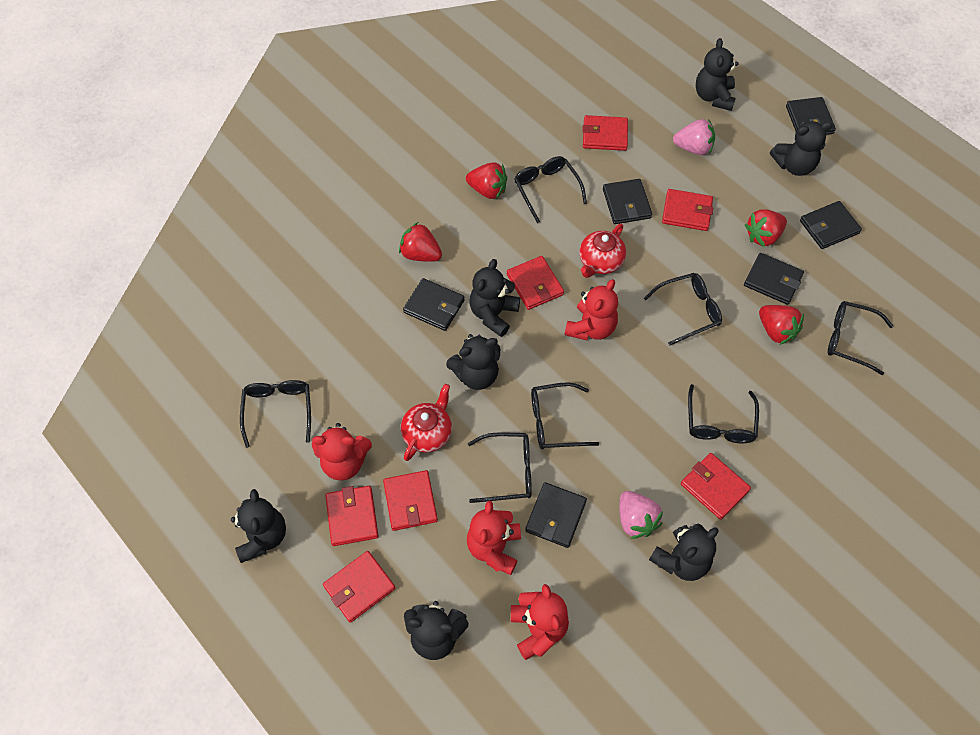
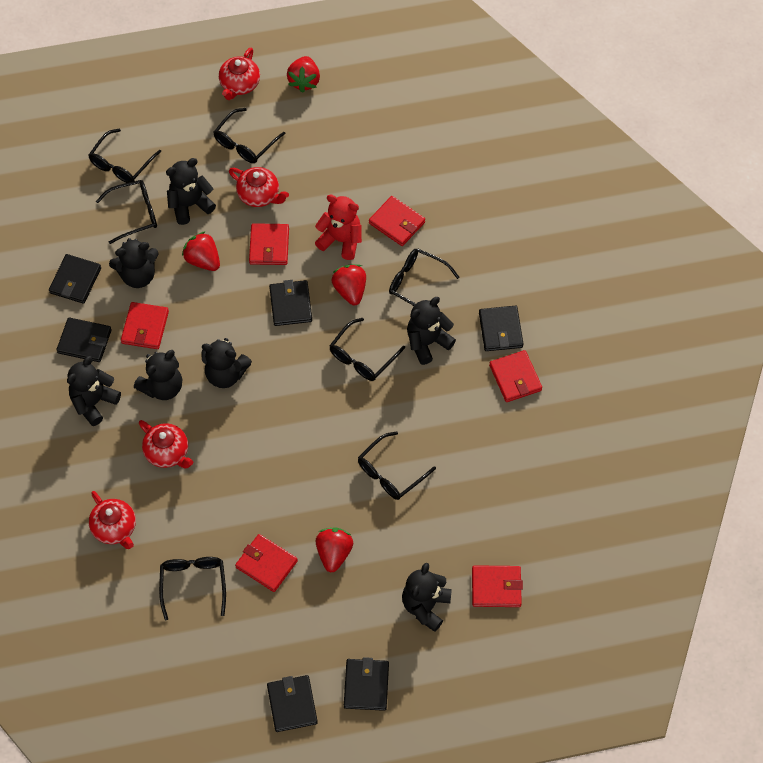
pink strawberry: [619,491,663,539] [673,119,715,155] = 2 -> none = 0
red teapot: [401,384,452,461] [580,223,626,278] = 2 -> [89,491,136,549] [139,420,193,468] [219,47,260,100] [229,167,289,207] = 4
red teddy bear: [312,423,372,481] [467,501,521,575] [511,584,569,660] [564,279,618,340] = 4 -> [315,195,362,260] = 1
red wallet: [323,551,395,623] [325,486,379,546] [383,470,438,531] [507,256,564,310] [582,115,628,151] [662,189,713,231] [681,453,751,520] = 7 -> [121,302,169,349] [235,534,298,592] [249,223,289,265] [369,196,425,246] [472,565,523,607] [489,350,542,402] = 6

